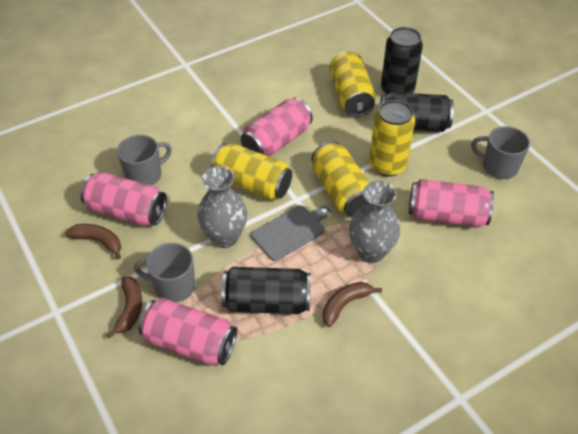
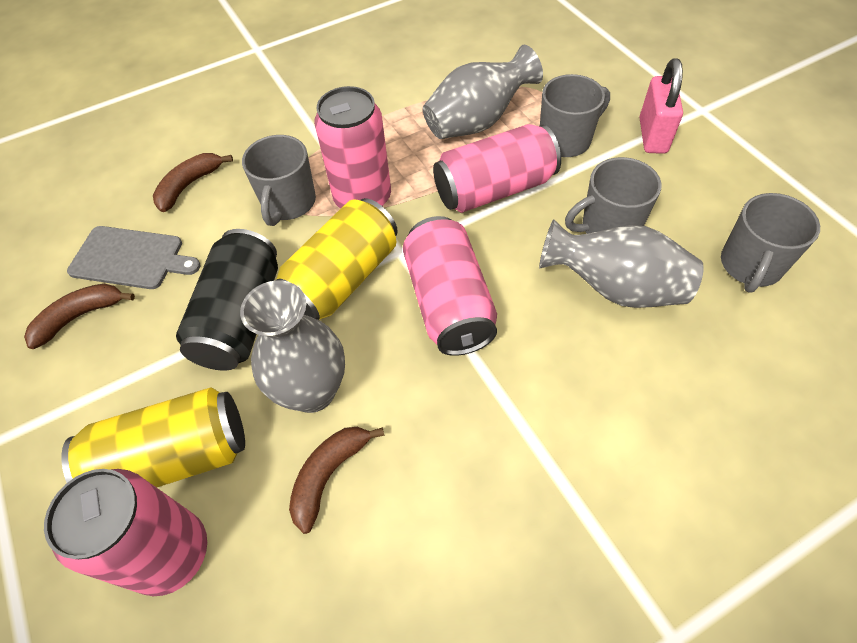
black can: [221,267,311,314] [380,92,454,132] [381,27,423,94] = 3 -> [176,229,278,371] = 1
grey mug: [117,135,172,186] [134,243,195,302] [471,126,530,179] = 3 -> [242,135,316,226] [540,74,610,157] [565,157,661,234] [721,193,820,293] = 4
grey vase: [197,166,247,248] [349,181,400,263] = 2 -> [240,280,345,413] [422,45,543,139] [539,219,704,308] = 3
pink padlock: none = 0 -> [640,59,683,154] = 1
yellow can: [211,143,292,200] [311,141,369,216] [330,51,376,117] [369,100,415,177] = 4 -> [61,388,245,487] [275,198,398,320] = 2

